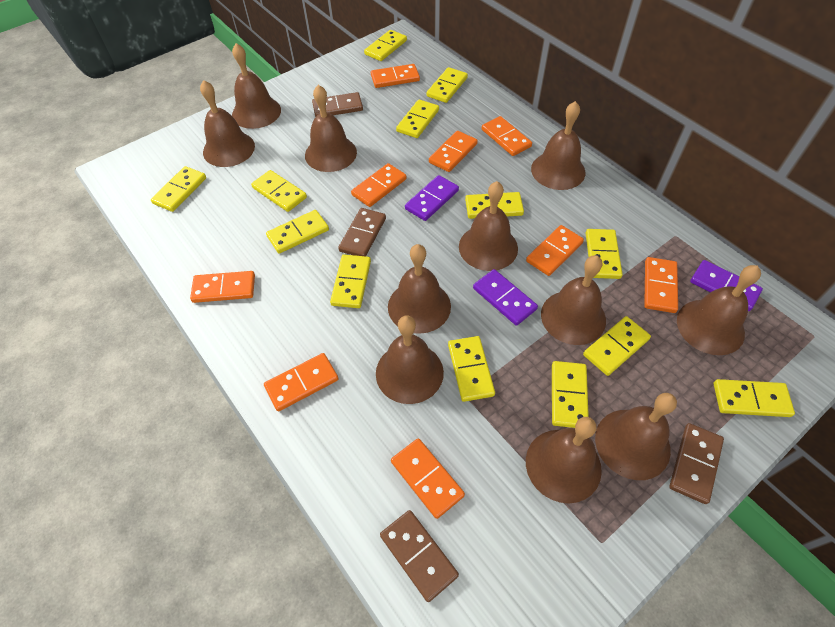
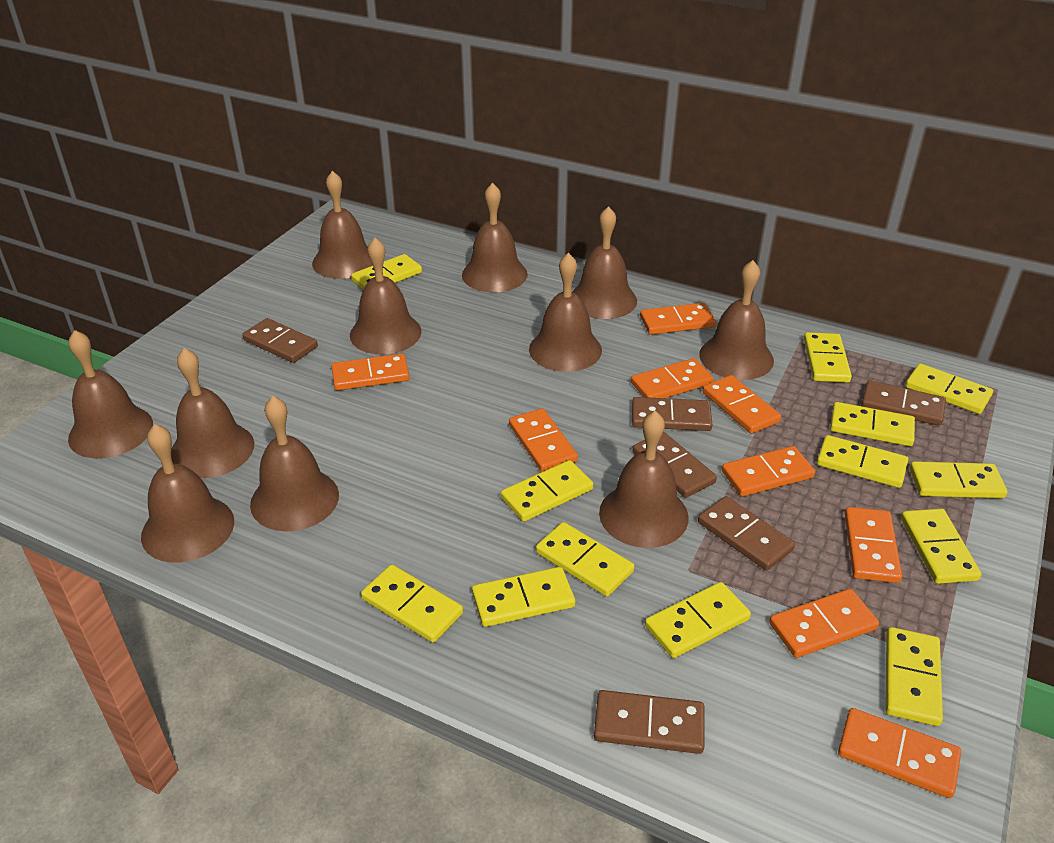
brown domino: [312,92,363,117] [338,208,386,256] [380,510,459,602] [669,423,724,504] = 4 -> [242,318,318,363] [594,690,705,754] [632,397,712,431] [633,432,717,498] [698,496,795,570] [861,380,946,426] = 6
purple domino: [405,175,459,221] [473,269,538,326] [690,260,763,311] = 3 -> none = 0

